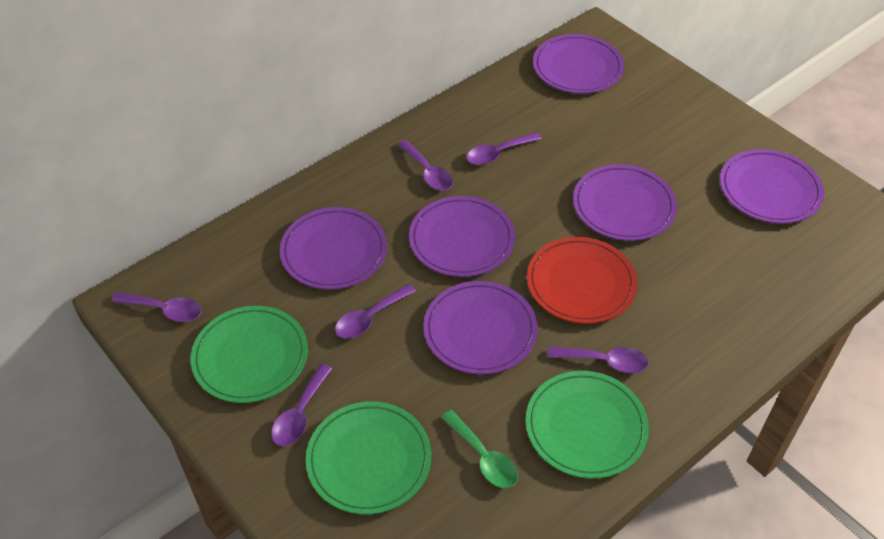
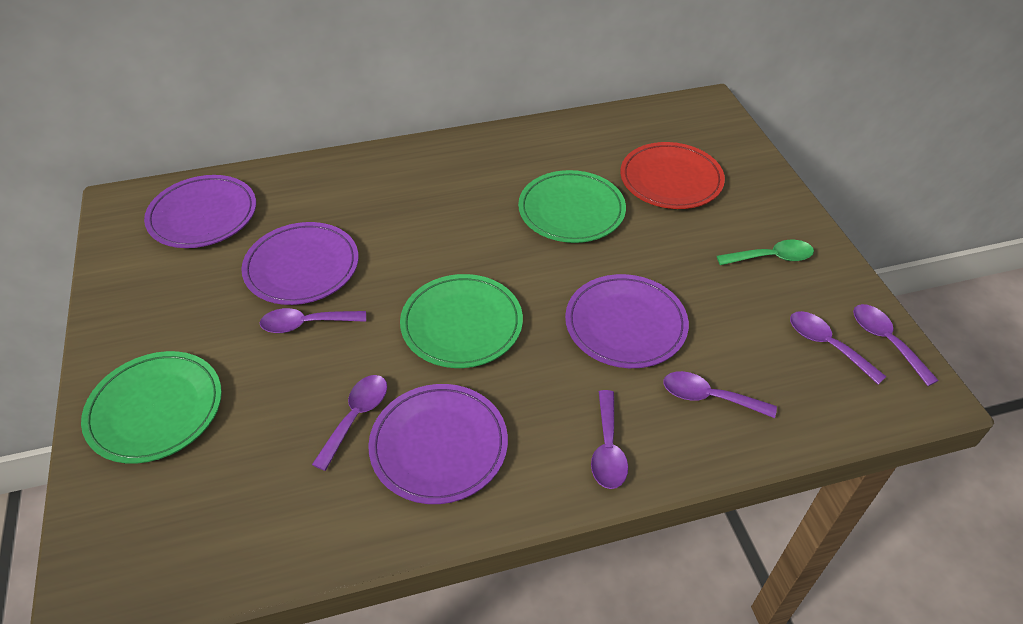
purple plate: [280,207,387,290] [409,196,515,277] [424,281,538,375] [533,34,624,94] [573,164,677,241] [720,149,824,224] = 6 -> [144,175,256,248] [241,222,358,305] [368,384,508,504] [565,274,689,368] = 4

